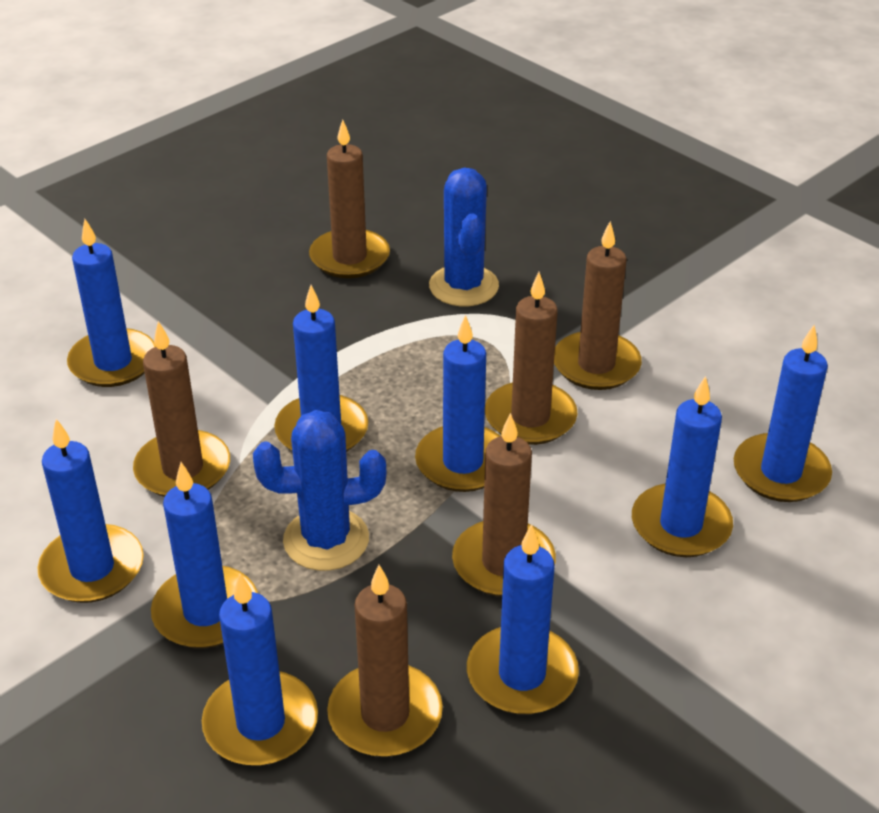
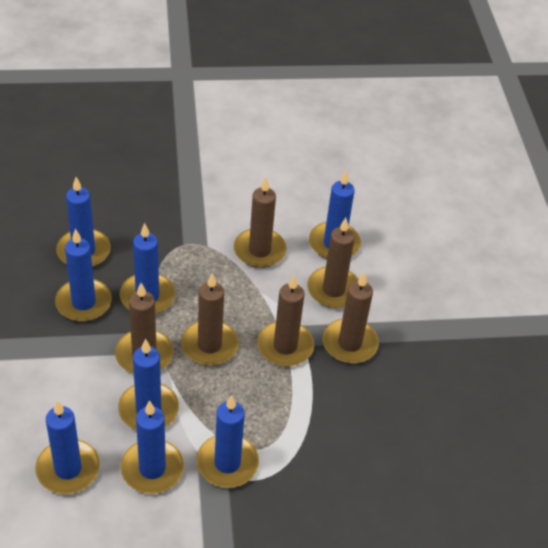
blue cactus: [253,410,386,571] [429,168,499,306] = 2 -> none = 0
blue candle: [37,419,144,603] [67,219,156,387] [151,462,258,648] [202,573,318,765] [274,285,368,452] [415,315,500,492] [467,524,579,714] [632,376,733,557] [734,325,832,502] = 9 -> [35,400,100,494] [55,228,112,322] [56,177,111,267] [118,339,179,430] [120,223,175,314] [120,400,184,494] [196,395,259,488] [309,171,361,259] = 8

